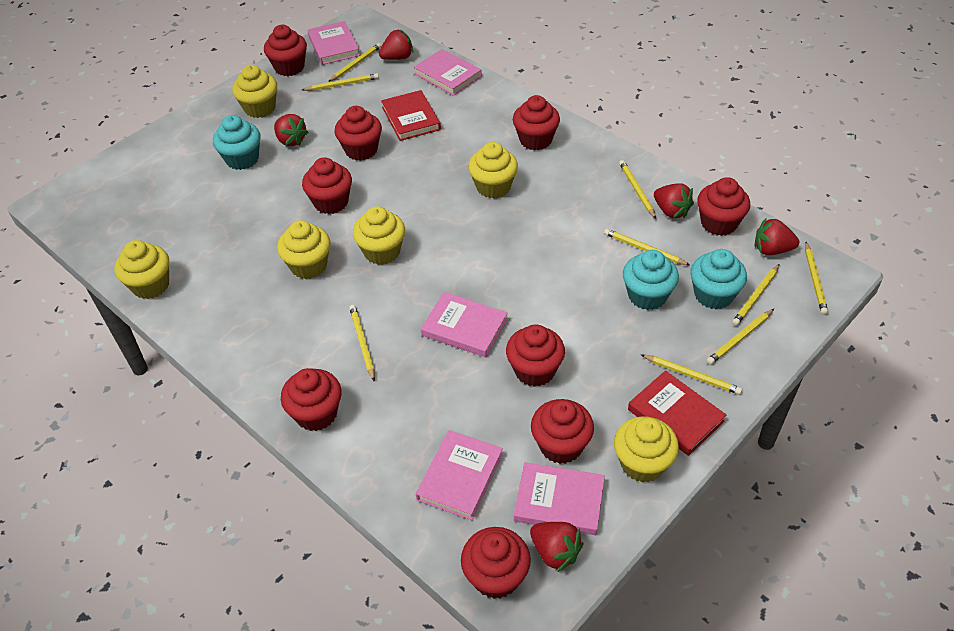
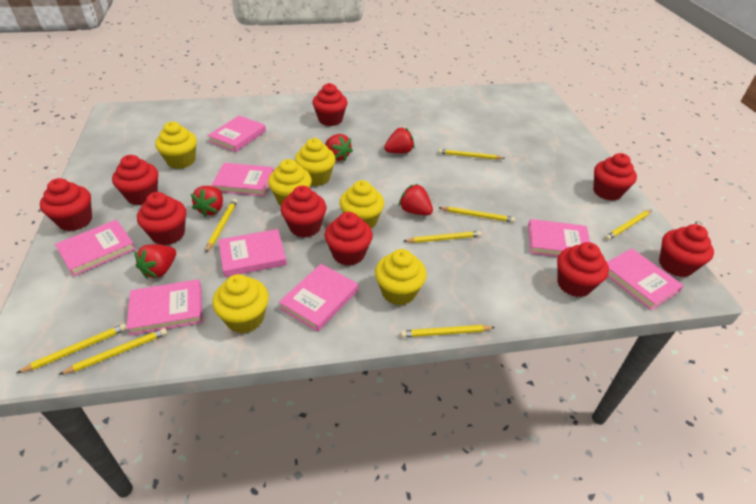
pink book: [308,21,360,65] [414,49,482,96] [416,430,503,520] [421,292,508,357] [514,462,605,535] = 5 -> [55,220,136,276] [126,279,202,335] [208,116,266,152] [212,163,274,196] [218,229,287,277] [279,264,358,332] [528,219,590,257] [607,248,684,310] = 8
red book: [381,90,441,141] [628,371,726,456] = 2 -> none = 0
turquoise cupcake: [213,115,260,170] [623,250,679,310] [690,249,747,309] = 3 -> none = 0
yellow pencil: [302,73,379,91] [328,43,381,82] [349,305,375,381] [604,229,691,266] [619,160,656,219] [641,354,742,395] [707,309,774,365] [732,264,780,326] [805,242,828,315] = 9 -> [17,324,127,373] [58,328,167,375] [206,199,237,252] [401,325,495,337] [404,231,481,243] [438,149,505,160] [438,207,515,222] [605,210,652,240] = 8

